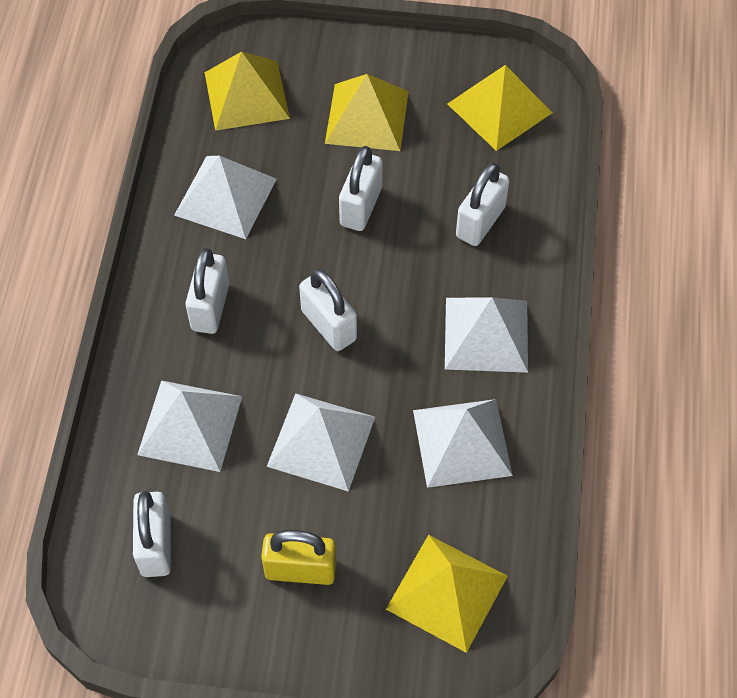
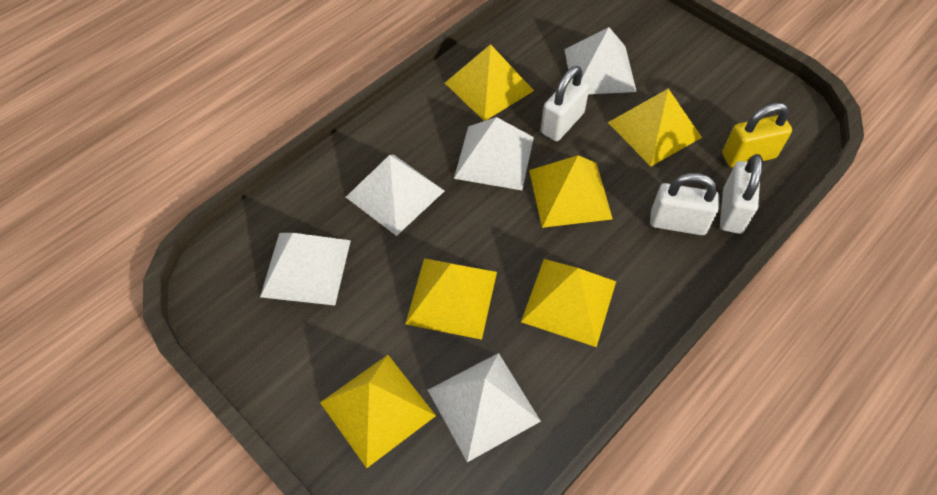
white padlock: [133,491,171,577] [186,248,229,334] [299,269,357,351] [339,146,383,231] [456,163,510,246] = 5 -> [541,66,590,141] [650,173,719,235] [720,154,763,234] = 3
yellow pyramid: [205,51,290,131] [325,74,409,151] [386,535,508,653] [447,65,552,151] = 4 -> [320,355,436,468] [405,258,497,340] [445,44,534,121] [521,259,616,347] [529,155,613,228] [608,89,702,166] = 6

